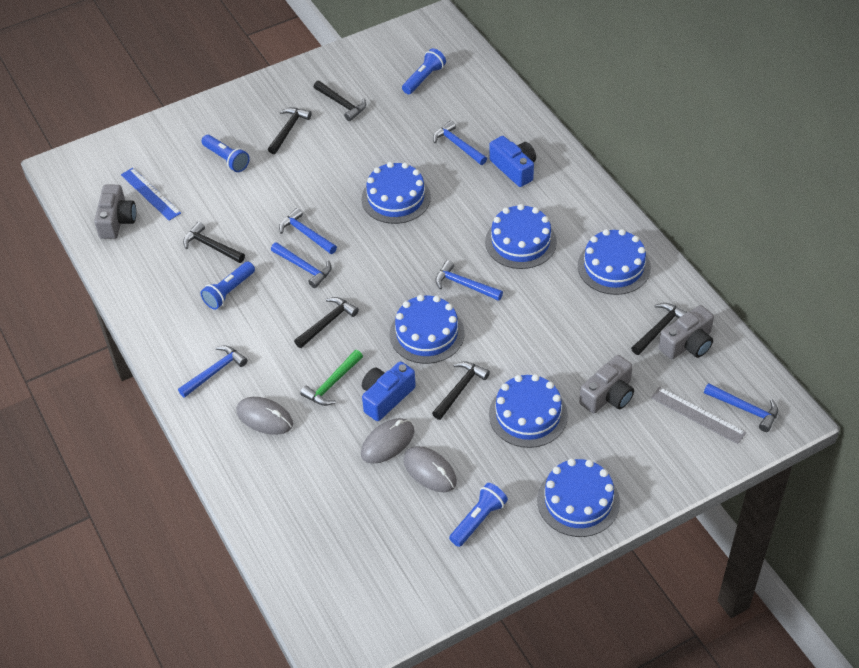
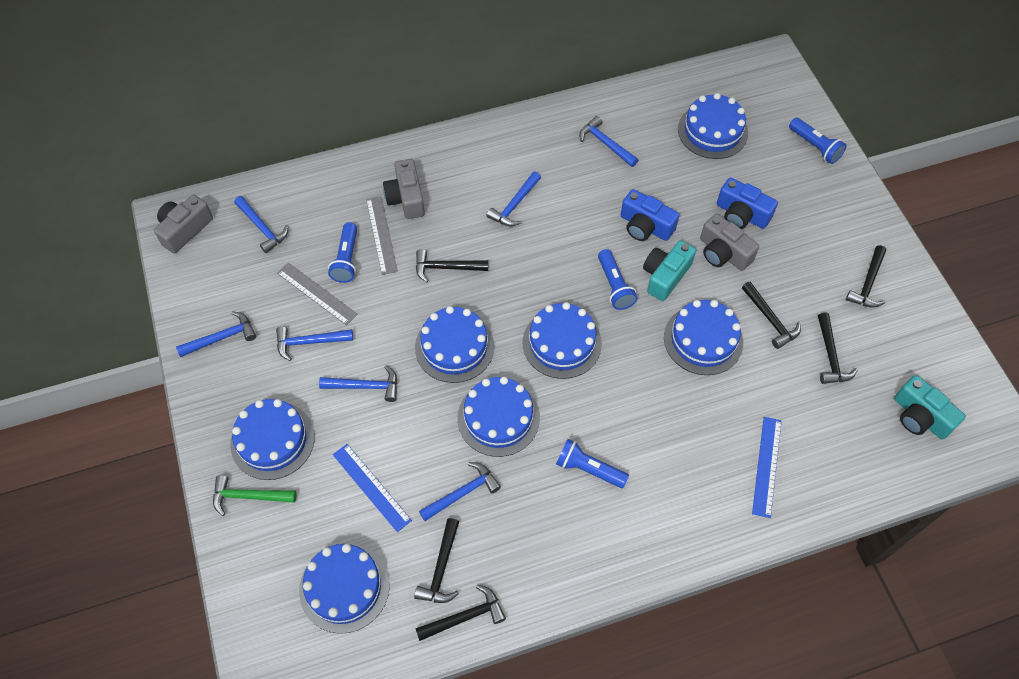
blue cake: [361,162,431,224] [390,295,465,364] [485,204,557,269] [489,374,568,448] [537,459,620,537] [578,229,651,295] = 6 -> [230,399,315,480] [299,543,390,634] [415,306,494,383] [458,377,540,457] [522,302,602,379] [664,300,743,375] [678,93,748,159] = 7
blue hammer: [178,346,248,398] [271,242,331,288] [279,208,337,254] [433,121,487,165] [435,260,503,301] [704,383,778,432] = 6 -> [176,311,256,357] [234,196,288,253] [276,326,353,361] [319,365,398,402] [419,462,501,521] [486,172,541,227] [579,116,638,167] = 7
blue ruler: [121,168,181,221] = 1 -> [333,444,412,532] [752,417,782,518] = 2
grey mouse: [236,397,293,435] [361,418,414,464] [403,446,457,492] = 3 -> none = 0
grey ruler: [651,387,746,444] = 1 -> [277,262,358,326] [366,196,398,275] = 2
turquoise camera: none = 0 -> [643,240,696,301] [894,375,966,439] = 2

